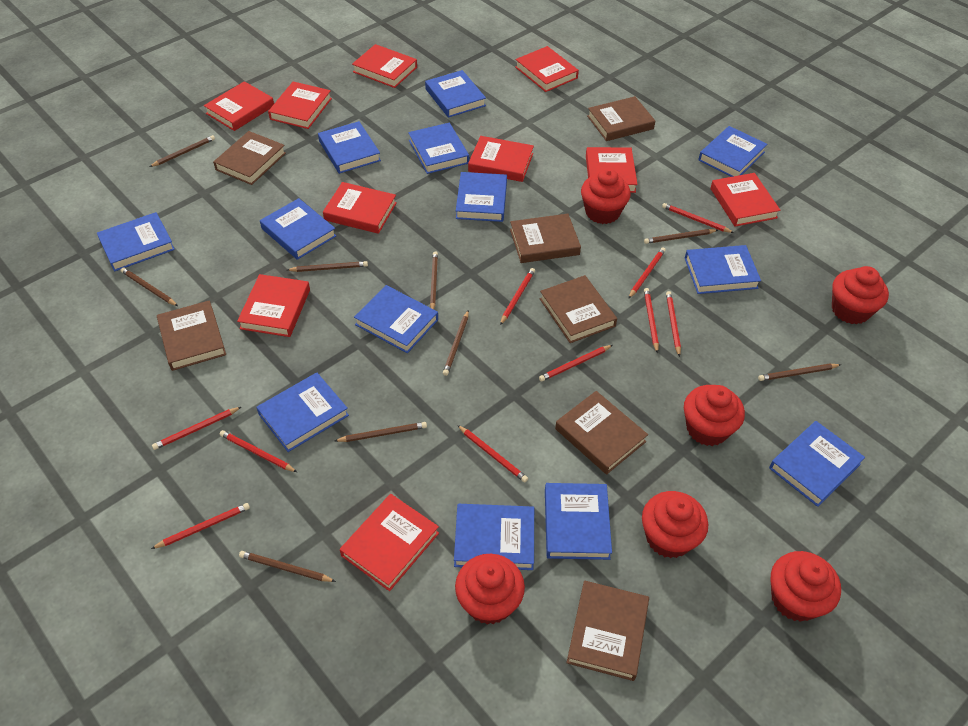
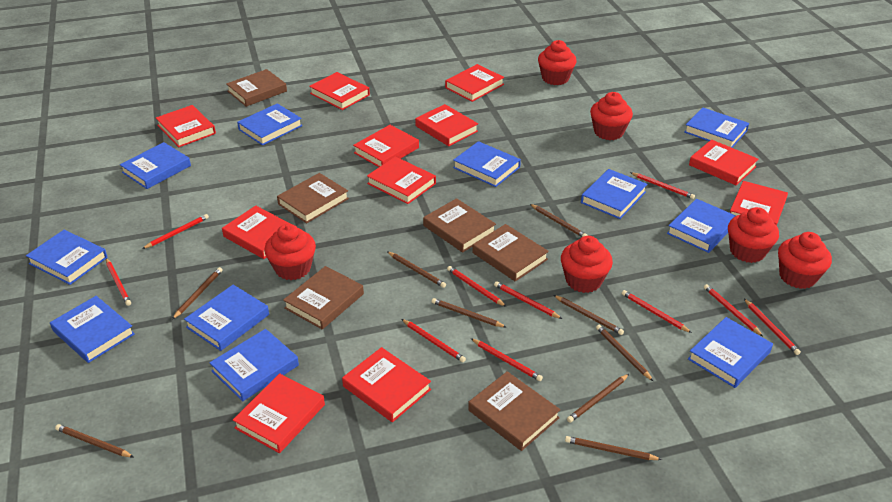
blue book: [97,212,175,272] [256,373,349,452] [260,198,336,260] [318,121,381,174] [354,285,438,353] [408,123,469,174] [425,70,486,118] [454,504,534,570] [456,172,507,222] [545,483,612,560] [685,245,761,294] [698,126,767,177] [769,421,865,507] = 13 -> [26,230,108,285] [50,296,135,363] [120,142,191,189] [184,285,269,351] [209,329,299,401] [237,103,302,145] [453,141,521,187] [581,169,647,219] [667,199,736,253] [684,108,749,148] [688,317,773,388] = 11
brown book: [157,300,226,371] [213,131,286,185] [510,214,581,263] [540,275,617,343] [555,391,648,474] [566,580,649,681] [587,96,655,141] = 7 -> [226,69,287,107] [277,173,349,223] [283,266,364,330] [423,198,496,253] [468,371,561,451] [472,224,549,281] = 6
red book: [204,81,274,131] [237,274,310,337] [268,81,332,129] [323,182,397,234] [340,494,439,591] [352,44,417,88] [468,136,534,182] [515,46,579,92] [586,147,638,193] [710,173,781,226] = 10 -> [156,105,216,147] [222,206,290,259] [233,373,325,453] [309,72,370,110] [342,347,431,422] [353,125,419,167] [367,156,436,204] [415,104,478,146] [445,64,504,102] [689,139,758,185] [730,181,788,226] = 11

